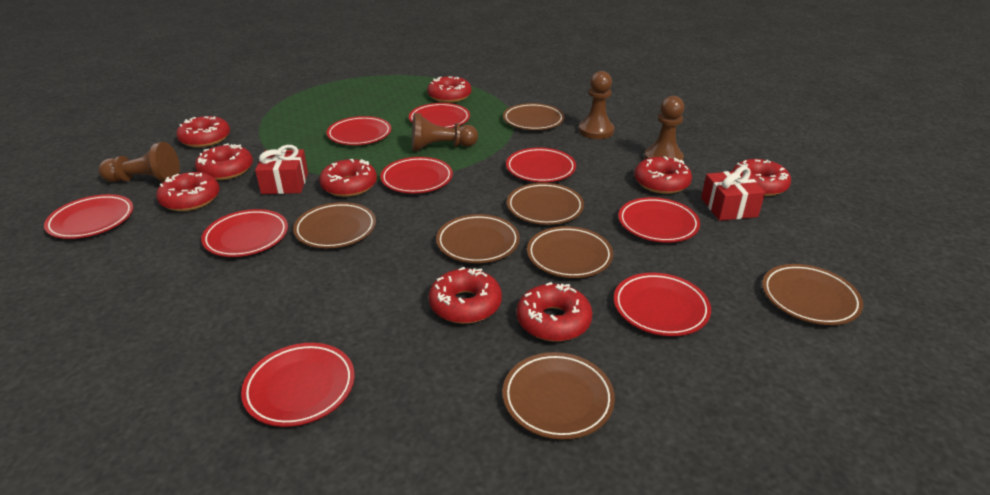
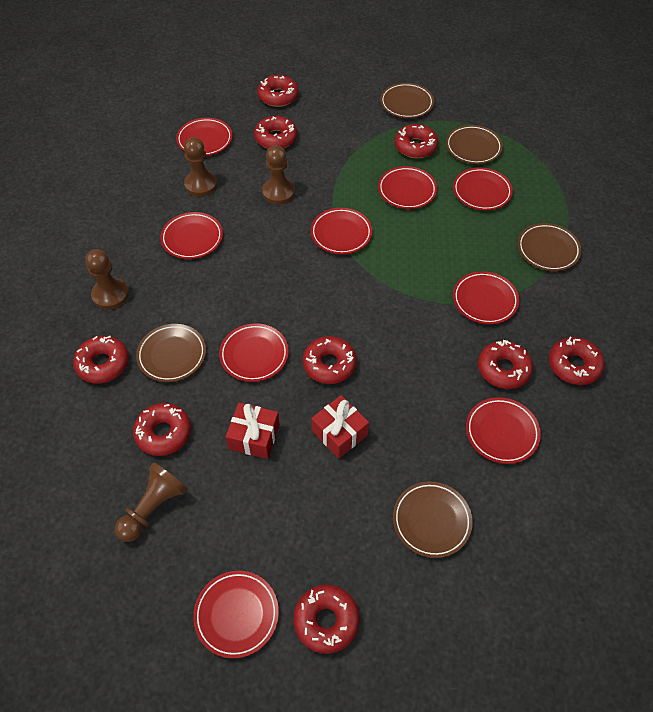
brown plate: [293,202,376,249] [436,214,520,263] [503,103,565,130] [503,352,615,440] [507,183,584,225] [527,226,613,278] [762,264,863,325] = 7 -> [136,324,206,382] [380,83,434,118] [393,482,473,558] [446,125,503,164] [518,223,581,271] = 5

